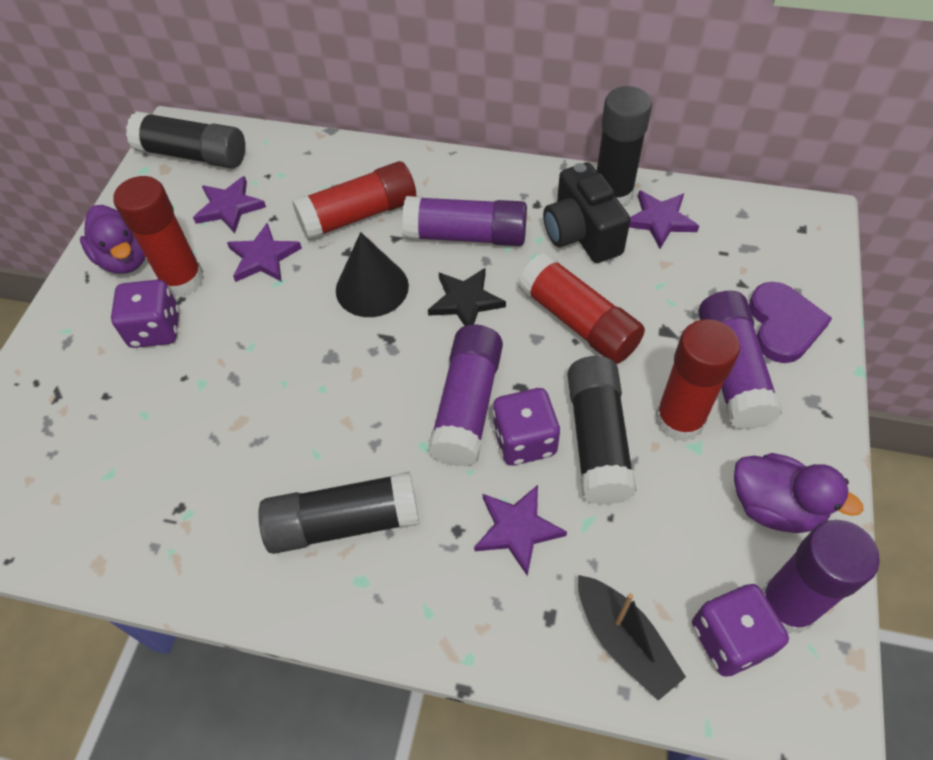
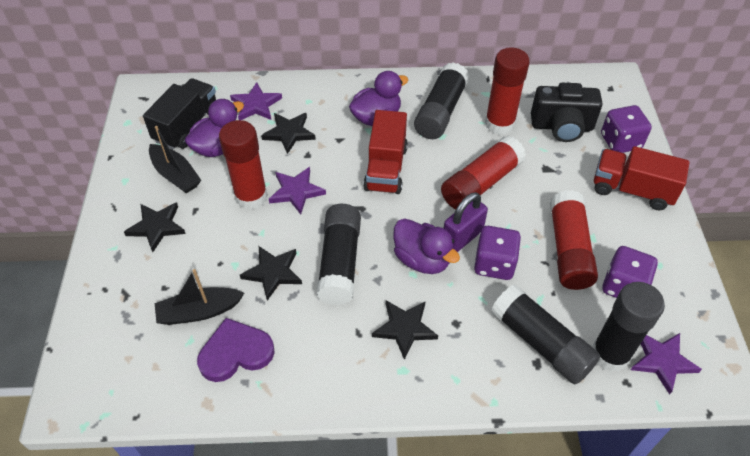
black boat: [578,575,686,701] = 1 -> [149,126,201,193] [155,269,244,325] = 2
black cone: [336,232,409,317] = 1 -> none = 0
black star: [428,268,506,326] = 1 -> [124,202,186,252] [240,246,302,301] [261,113,316,154] [372,300,438,360] = 4
black truck: none = 0 -> [143,78,216,149] = 1
purple duck: [80,205,146,274] [734,453,864,533] = 2 -> [185,99,244,157] [349,71,408,126] [393,219,460,274] = 3
purple glue stick: [402,196,527,246] [428,324,503,467] [698,291,782,430] [762,520,880,634] = 4 -> none = 0
purple padlock: none = 0 -> [444,192,488,252] = 1
purple star: [193,176,266,233] [227,223,302,282] [474,485,567,576] [629,190,699,249] = 4 -> [230,82,282,120] [269,167,326,215] [631,333,702,395] = 3
red truck: none = 0 -> [363,110,408,194] [594,146,689,210] = 2

